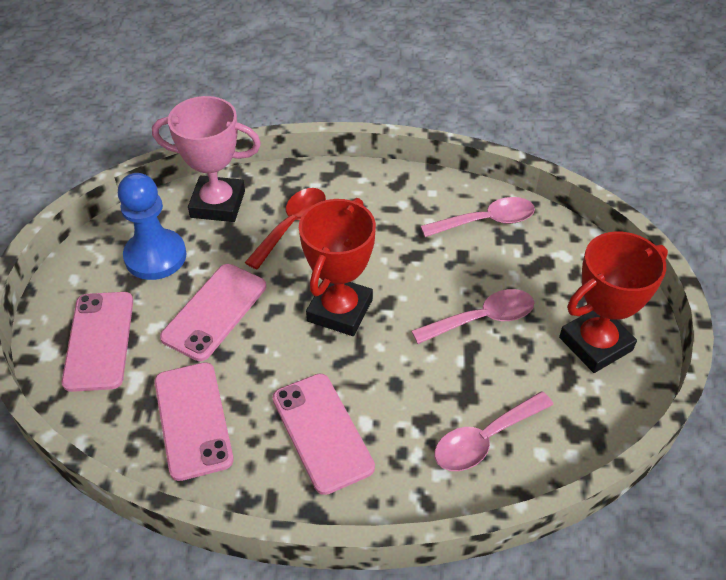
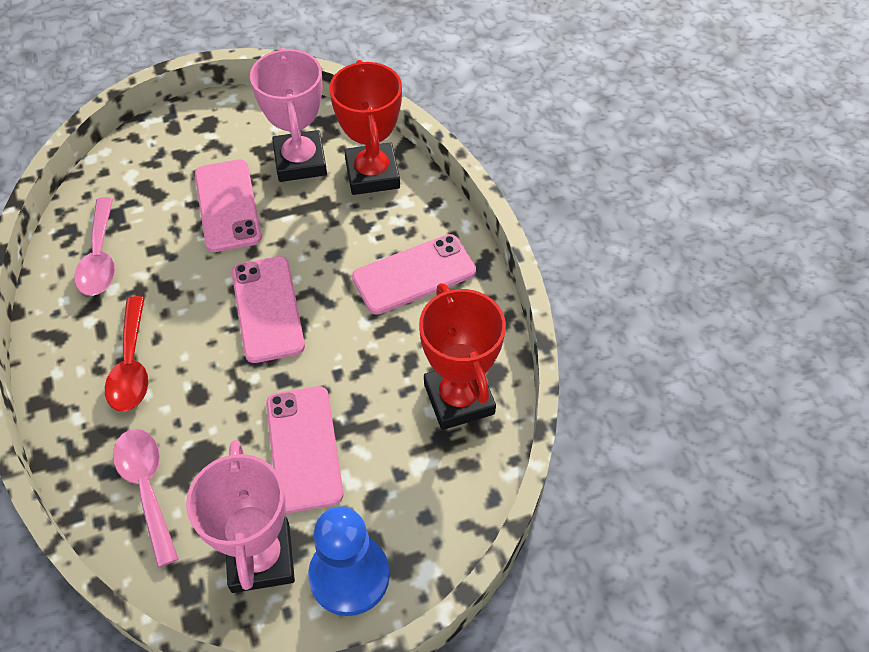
pink spoon: [411,289,534,344] [421,197,535,237] [434,391,554,471] = 3 -> [74,197,115,296] [113,429,179,567] = 2
pink trophy: [152,96,261,222] = 1 -> [186,440,295,593] [250,48,327,182] = 2

